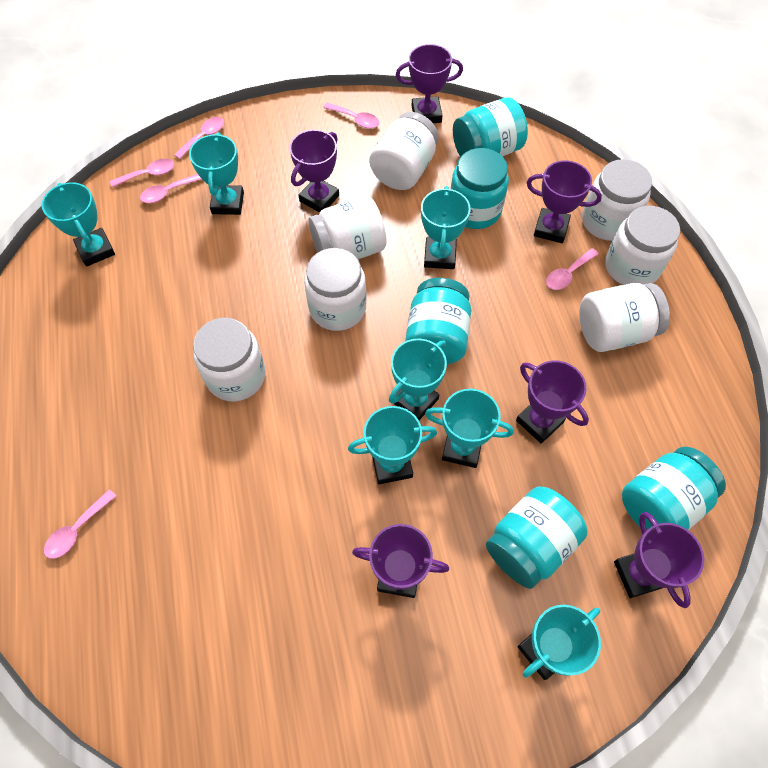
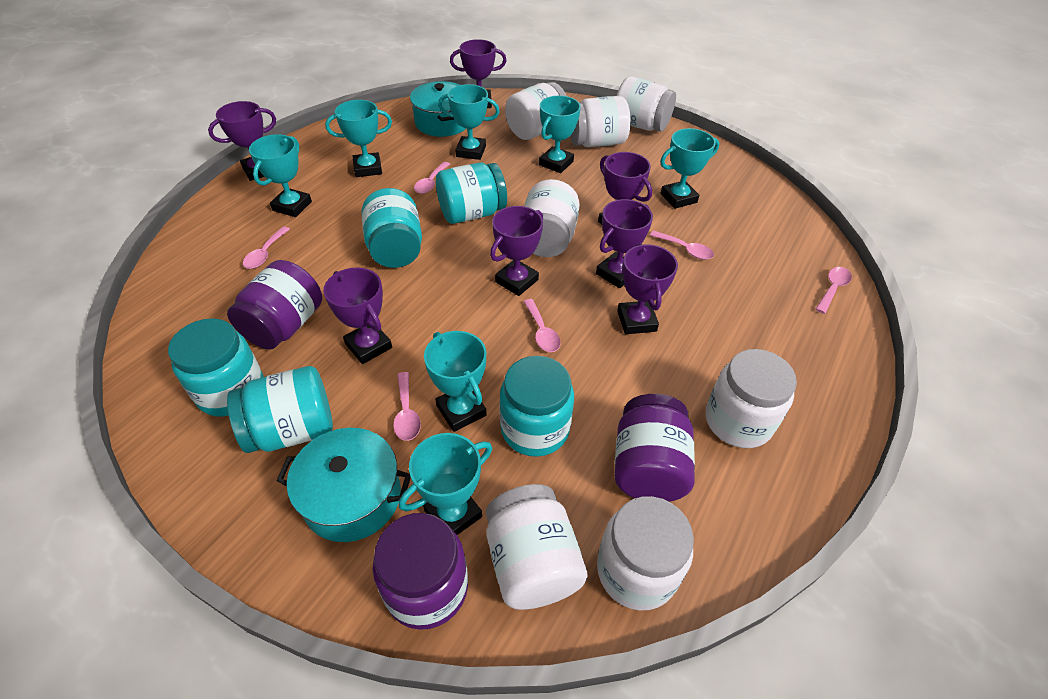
purple jar: none = 0 -> [227,260,322,350] [373,513,468,630] [614,394,695,502] = 3
purple trophy: [290,130,339,213] [352,524,449,598] [396,44,463,123] [516,360,589,443] [527,160,602,243] [614,512,704,608] = 6 -> [208,101,276,181] [323,267,392,364] [450,39,507,108] [490,206,543,296] [596,199,653,288] [598,152,652,224] [617,243,678,334] = 7
turquoise pot: none = 0 -> [276,428,411,542] [410,81,466,137] = 2

